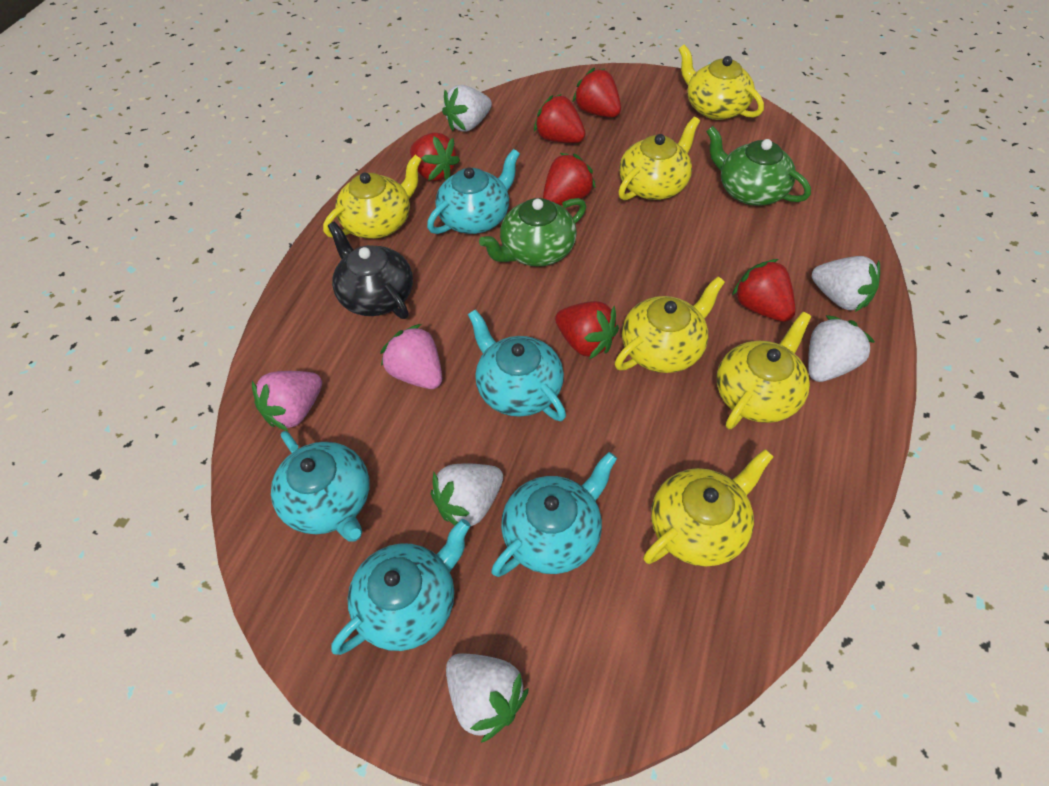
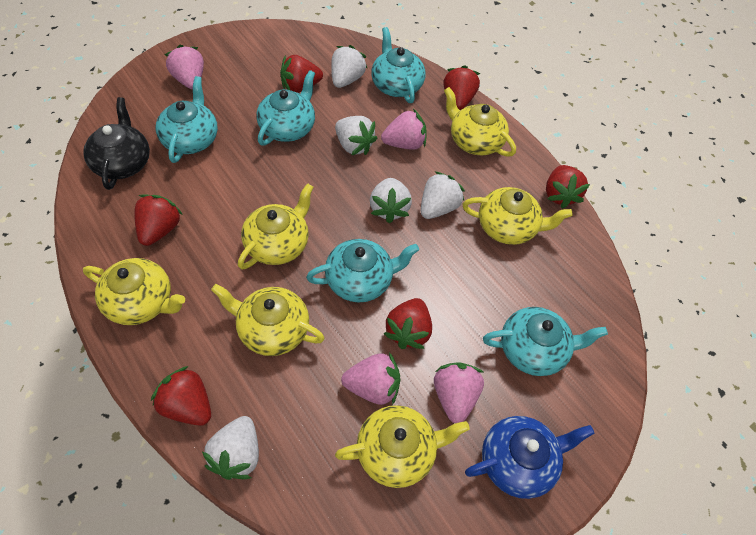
blue teapot: none = 0 -> [465,416,595,499] = 1
green teapot: [479,198,586,267] [706,126,811,206] = 2 -> none = 0
pink strawberry: [252,371,322,432] [380,324,442,389] = 2 -> [165,45,204,89] [341,352,401,405] [381,109,427,150] [434,362,485,423] = 4

